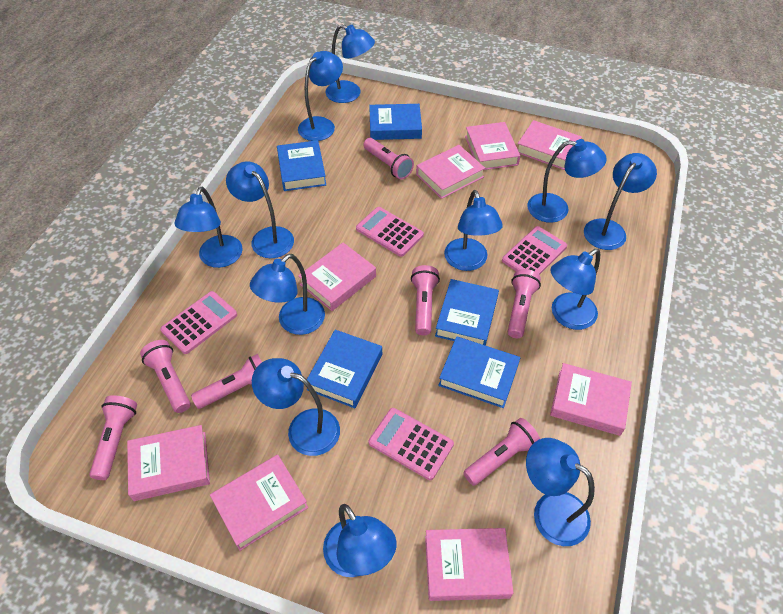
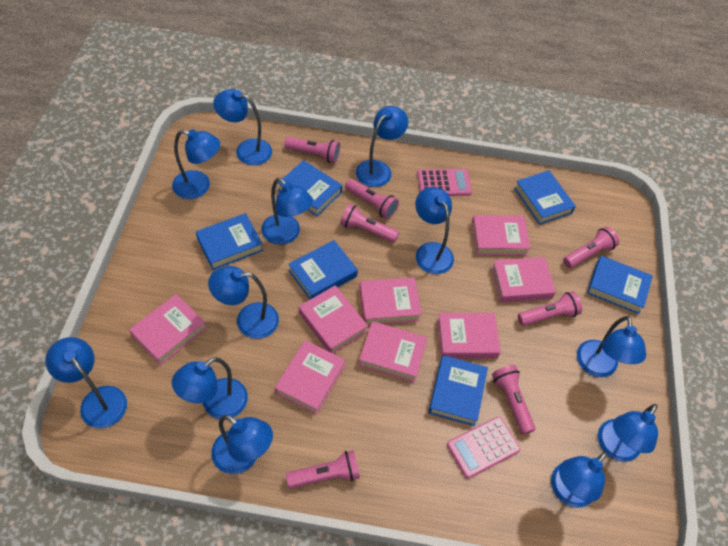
blue book: [277,140,326,191] [307,330,382,408] [369,104,422,140] [435,279,499,346] [438,336,520,408] = 5 -> [196,213,263,270] [278,160,342,216] [288,240,358,299] [428,355,488,426] [514,170,576,225] [587,256,653,314] = 6
pink calculator: [160,291,237,354] [356,207,424,257] [369,408,454,480] [502,226,567,275] = 4 -> [417,169,472,196] [447,417,520,479] = 2

